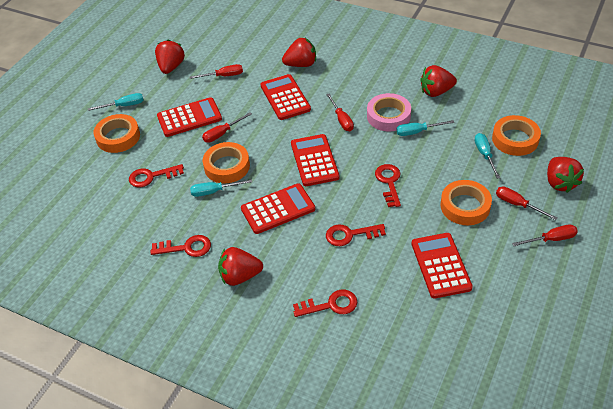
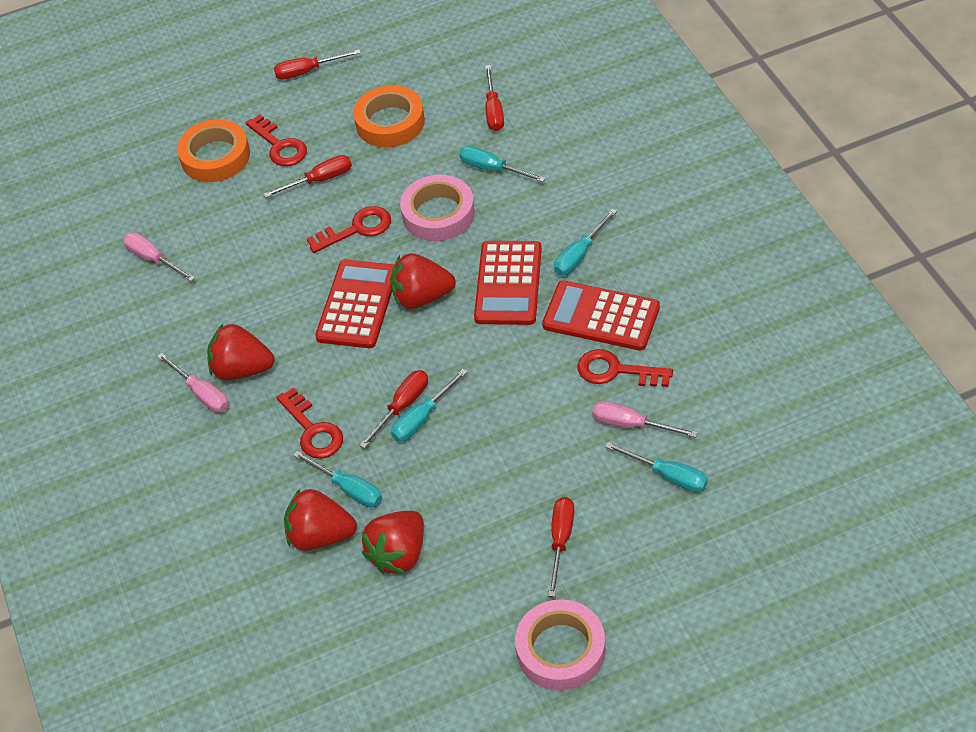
orange tape: [94,114,140,153] [203,142,250,183] [441,180,492,225] [492,115,541,156] = 4 -> [177,119,250,182] [353,85,425,147] = 2
pink screwdriver: none = 0 -> [123,232,195,281] [157,353,229,413] [592,401,698,438] = 3
pink tape: [367,93,411,132] = 1 -> [400,175,475,241] [515,599,606,691] = 2
red calculator: [157,97,222,137] [241,183,315,234] [260,74,311,120] [291,134,340,186] [411,233,473,299] = 5 -> [315,260,394,348] [474,241,542,325] [542,281,660,351] = 3
red key: [129,164,184,187] [151,235,211,257] [293,289,358,317] [326,224,386,246] [375,164,401,207] = 5 -> [246,114,307,166] [276,387,343,459] [307,206,391,253] [577,349,673,387] = 4
red strawberry: [155,40,185,74] [218,247,263,286] [282,38,316,67] [420,65,457,97] [547,157,584,193] = 5 -> [207,324,274,381] [284,489,357,551] [362,511,424,574] [390,253,456,309] = 4
turquoise screwdriver: [88,93,143,111] [190,179,252,197] [396,120,454,136] [475,133,500,179] = 4 -> [293,451,382,507] [391,369,468,442] [459,146,546,182] [554,209,617,275] [606,442,708,492] = 5

